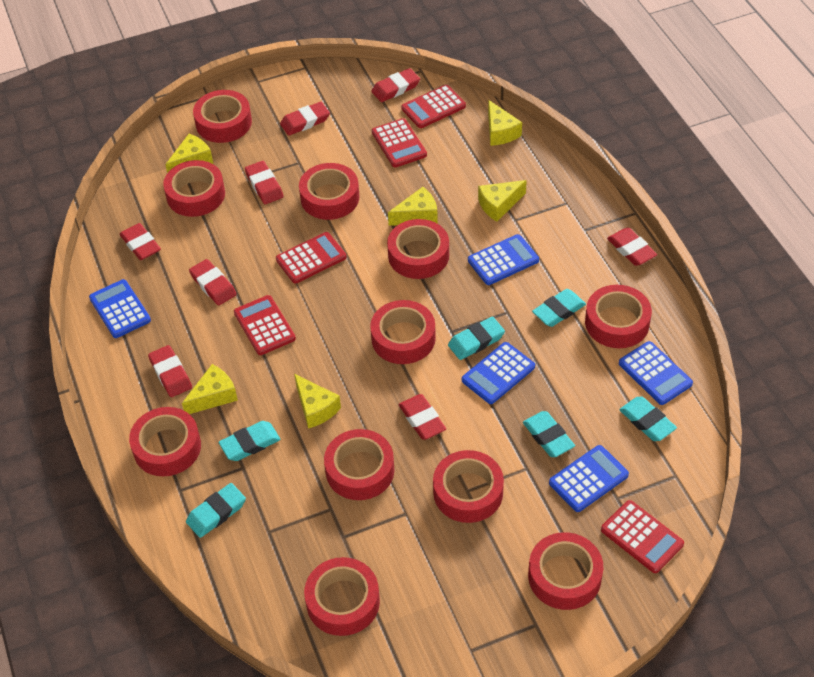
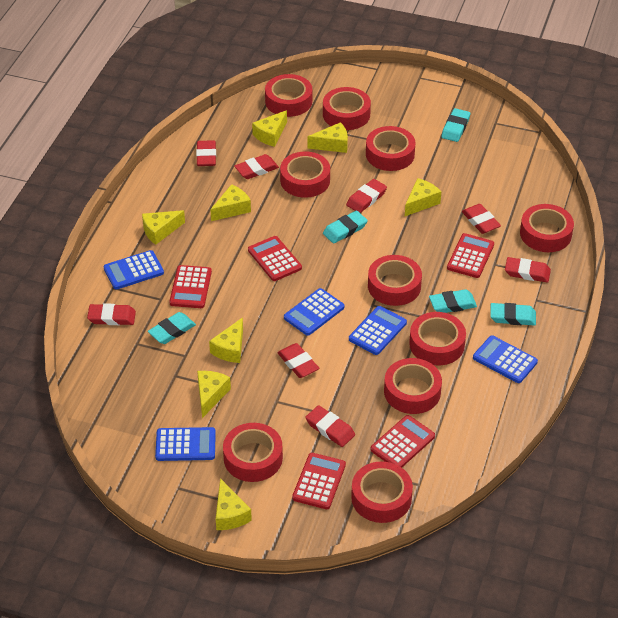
red tape: [129,407,201,476] [163,160,225,217] [193,90,252,143] [299,163,359,220] [304,557,380,636] [324,429,394,500] [370,300,436,364] [387,219,449,279] [433,450,504,523] [528,532,603,610] [585,285,652,348] = 11 -> [223,423,283,482] [265,74,312,117] [280,151,330,198] [323,87,371,130] [351,462,413,523] [366,126,416,171] [368,255,422,306] [384,358,442,414] [409,312,466,365] [520,204,574,252] = 10
turquoise eraser: [186,483,246,538] [219,421,281,461] [448,316,505,360] [523,411,575,457] [532,289,586,327] [619,397,677,441] = 6 -> [148,312,196,344] [323,211,368,244] [429,289,477,313] [441,108,470,142] [490,303,536,326] = 5
yellow cheese: [165,134,213,173] [182,364,238,414] [294,374,341,428] [388,187,438,226] [478,180,527,222] [488,100,522,146] = 6 -> [142,210,185,245] [197,371,231,418] [209,317,243,363] [210,184,251,221] [216,478,252,530] [252,110,287,147] [308,122,348,153] [405,178,441,216] = 8

